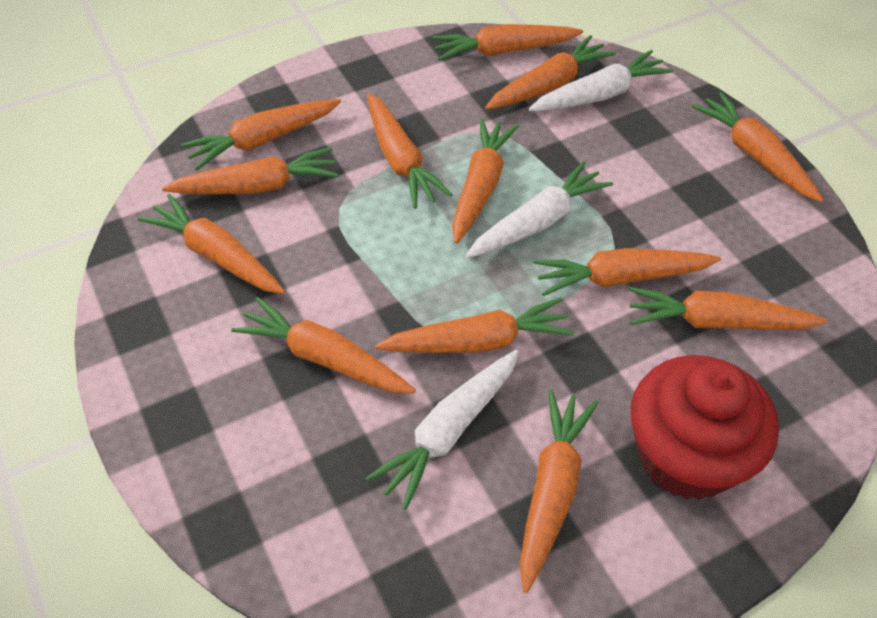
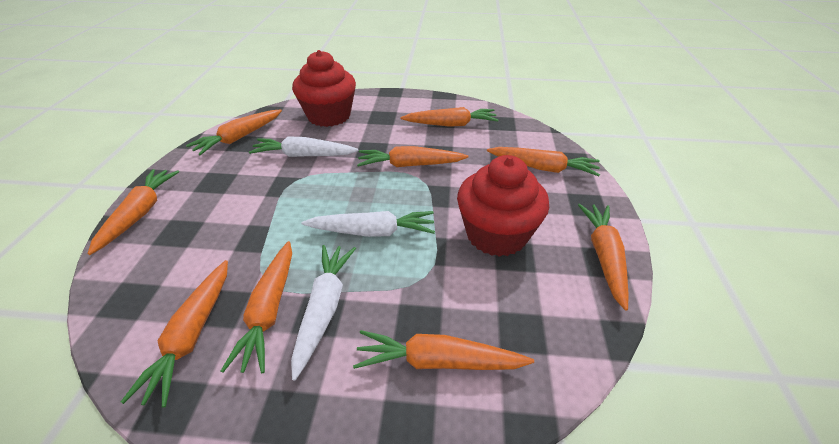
orange carrot: [138,194,285,294] [162,147,339,194] [181,99,341,170] [231,297,416,393] [367,93,453,209] [375,297,575,353] [432,24,583,61] [452,118,519,244] [485,35,616,109] [519,389,598,593] [534,248,721,296] [629,287,827,330] [692,92,824,202] = 13 -> [87,169,179,255] [121,260,228,408] [186,109,282,155] [221,241,292,373] [353,330,534,370] [357,146,468,167] [400,107,499,127] [487,147,600,176] [578,204,628,311] = 9
red cupcake: [631,355,779,500] = 1 -> [292,50,356,127] [457,155,549,257] = 2

